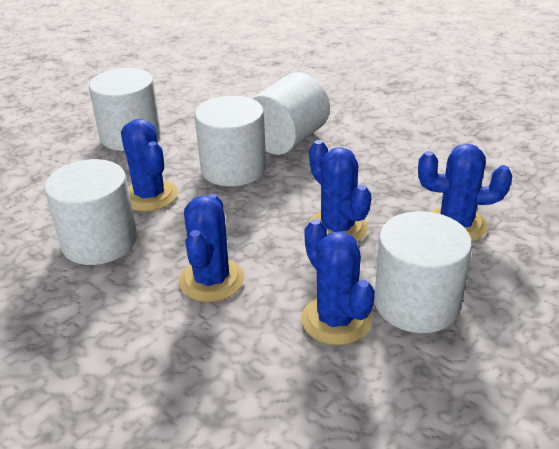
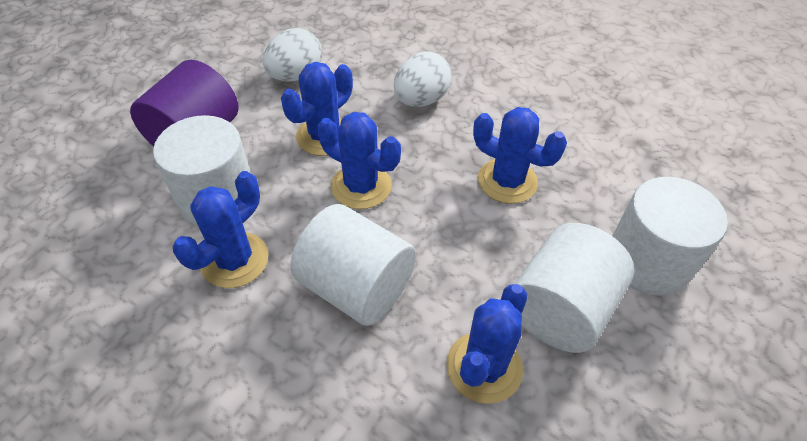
purple cylinder: none = 0 -> [130,60,239,147] = 1
white cylinder: [44,159,137,265] [89,68,161,151] [194,96,266,186] [251,72,330,155] [374,211,472,333] = 5 -> [153,115,251,225] [290,204,416,326] [514,223,634,353] [612,177,728,296] = 4
white egg: none = 0 -> [263,28,322,81] [394,52,452,107] = 2

